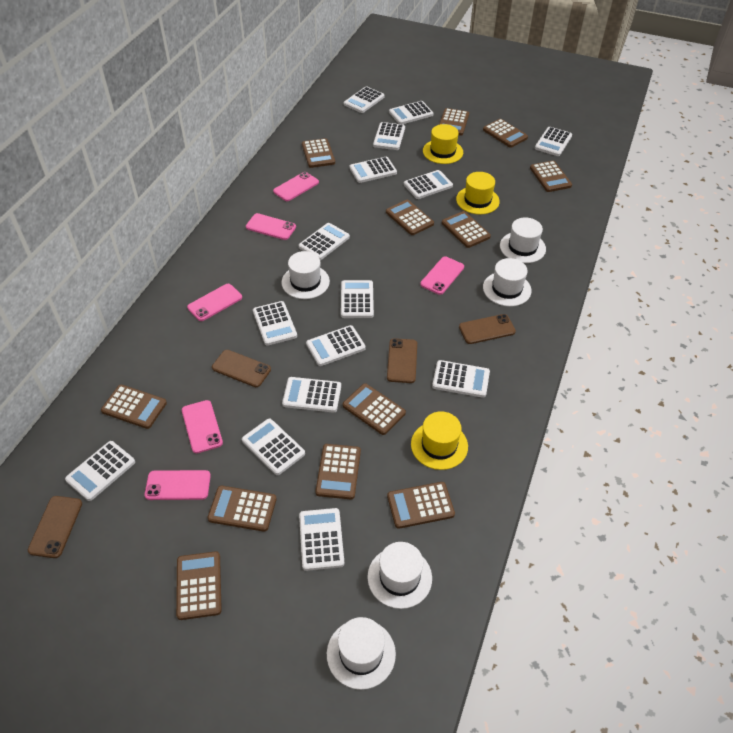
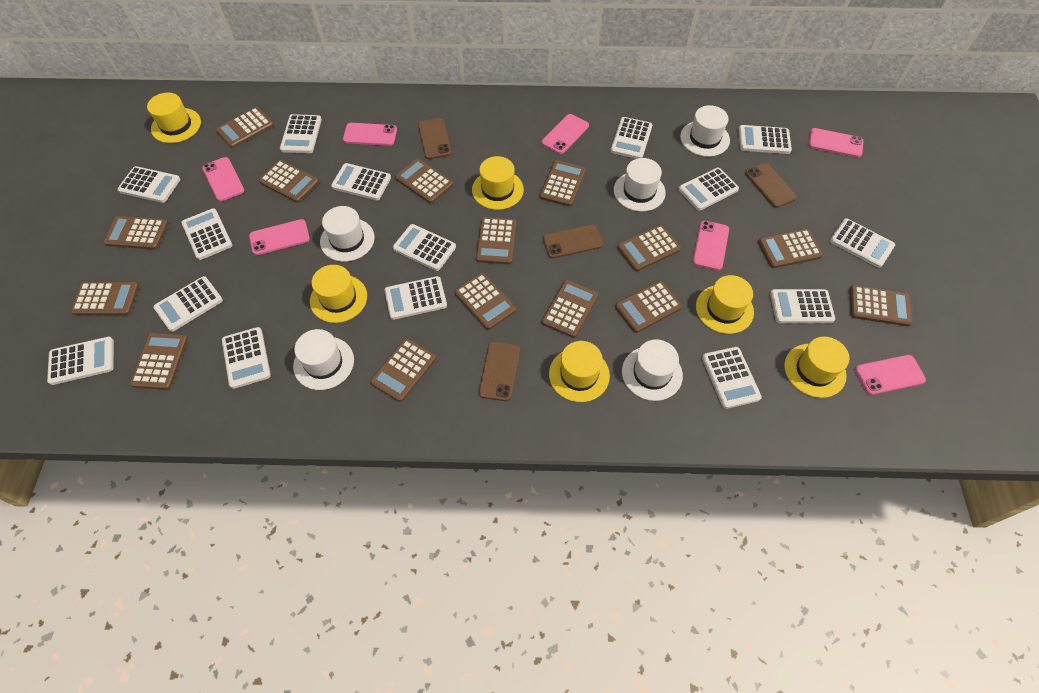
brown calculator: [101,385,167,429] [176,551,222,620] [208,486,277,532] [302,138,335,168] [316,444,361,500] [343,383,406,435] [386,200,434,235] [387,482,455,529] [439,108,469,136] [442,211,491,248] [483,119,528,148] [530,161,572,192] = 12 -> [71,282,139,315] [103,216,168,250] [130,333,188,390] [215,107,274,148] [259,160,319,203] [370,338,436,402] [395,158,453,204] [454,273,516,330] [476,217,516,264] [540,160,586,207] [542,280,598,338] [615,281,682,333] [617,225,681,271] [758,229,823,268] [849,285,913,326] = 15
pink phone: [145,470,211,500] [182,400,223,453] [187,284,242,321] [246,213,296,240] [273,172,319,201] [420,256,464,295] = 6 -> [202,157,244,201] [249,219,310,255] [343,123,397,146] [542,114,589,154] [692,221,729,271] [808,128,863,158] [855,355,926,395] = 7
yellow hat: [411,411,468,470] [423,124,463,164] [456,172,500,215] = 3 -> [147,93,201,143] [310,265,367,323] [472,156,524,210] [549,341,610,402] [696,275,754,334] [784,337,850,398] = 6

